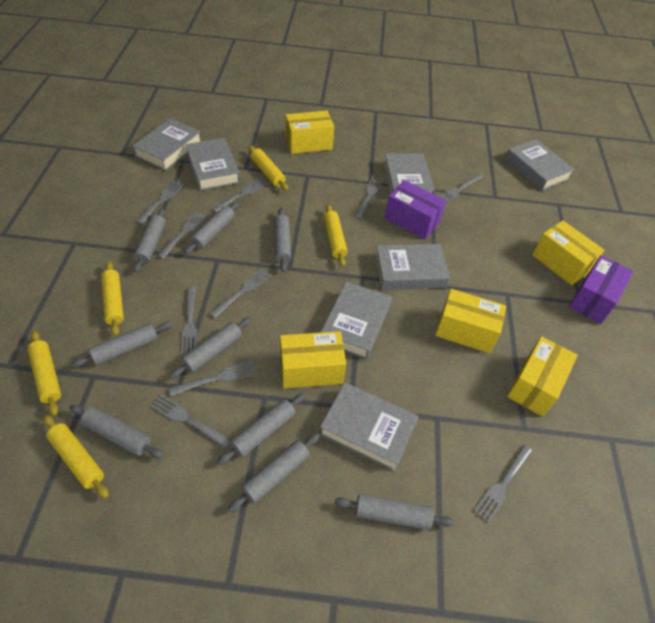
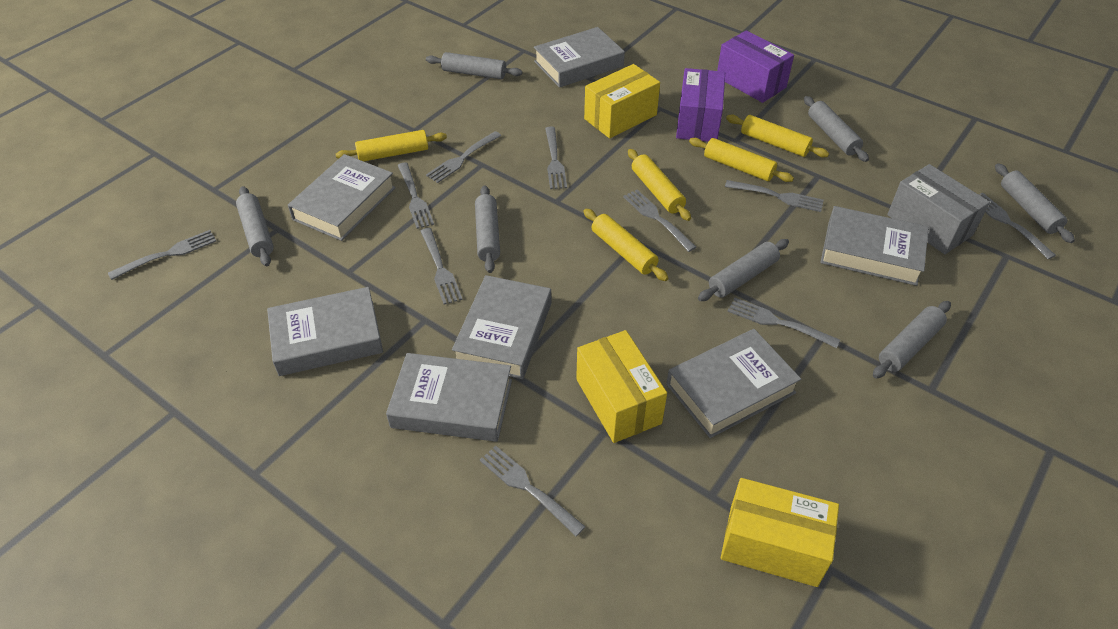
grey box: none = 0 -> [887,164,990,254] = 1
grey rolling pin: [70,405,163,458] [72,322,173,367] [133,208,166,273] [170,317,251,379] [184,202,239,254] [218,393,306,465] [228,433,320,512] [274,208,291,272] [335,494,454,530] = 9 -> [236,186,274,266] [426,52,522,79] [475,186,500,273] [698,239,789,301] [804,96,869,162] [873,301,951,379] [995,163,1075,243] = 7
yellow box: [280,331,346,389] [285,111,334,154] [435,289,506,353] [507,336,578,417] [532,221,605,285] = 5 -> [576,330,667,443] [584,64,660,138] [721,478,839,587] = 3

